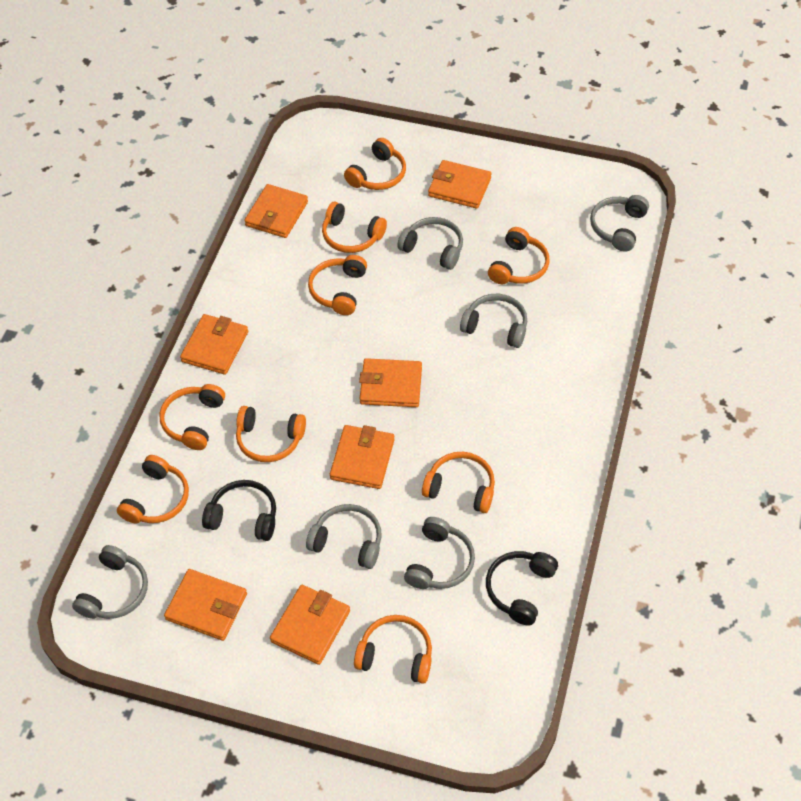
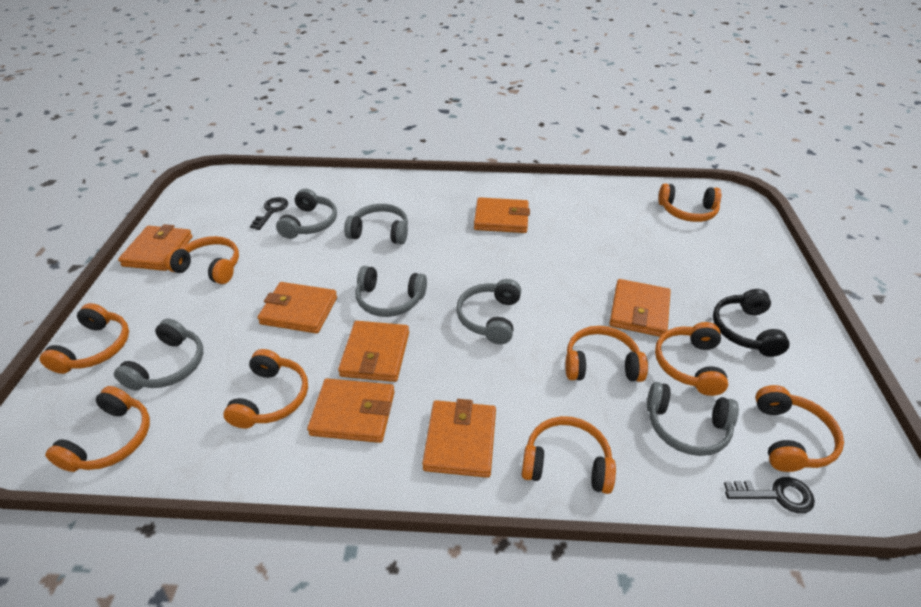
black headphones: [202,480,276,541] [486,551,558,626] = 2 -> [713,289,790,357] = 1
black key: none = 0 -> [250,197,288,230] [724,477,815,513] = 2

